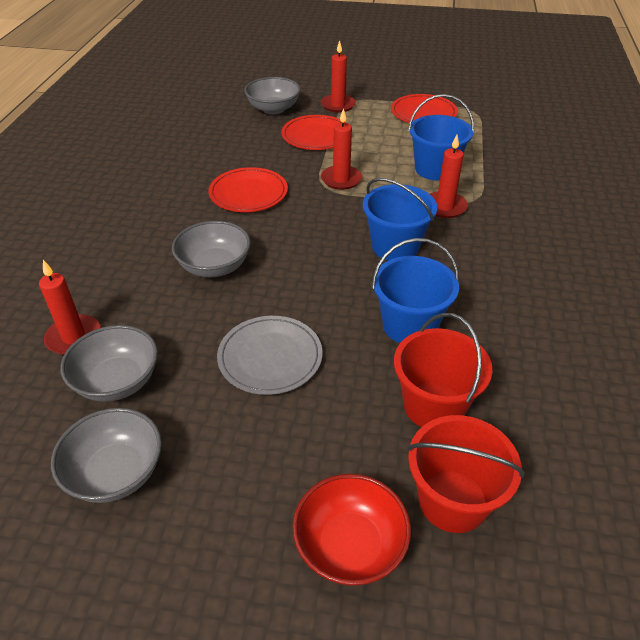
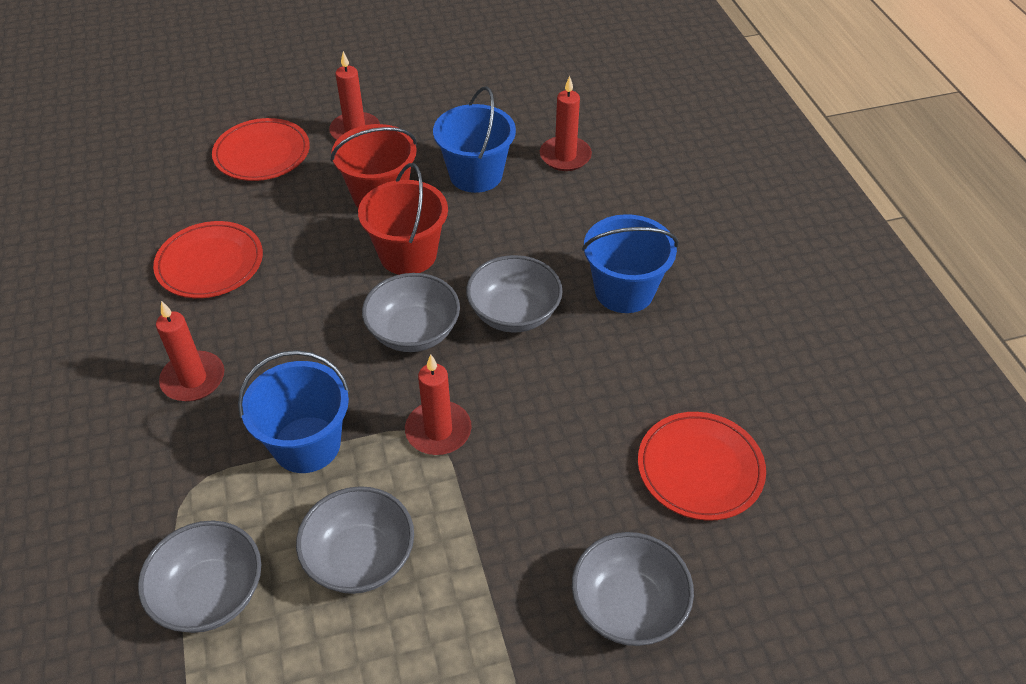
grey bowl: [51,408,162,503] [61,325,158,402] [172,221,251,278] [244,77,301,115] = 4 -> [138,520,261,633] [296,486,414,594] [362,273,460,352] [466,255,563,333] [572,532,694,646] = 5
grey plate: [217,316,323,395] = 1 -> none = 0
red bowl: [292,474,411,586] = 1 -> none = 0

